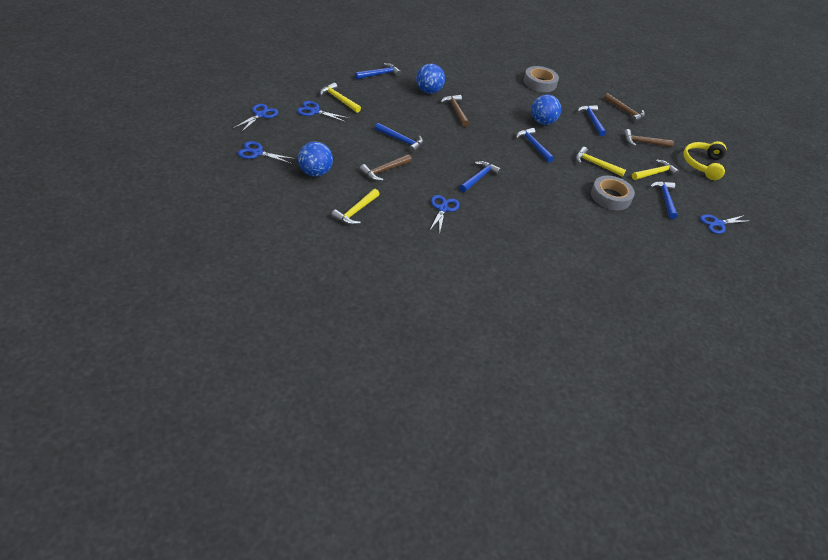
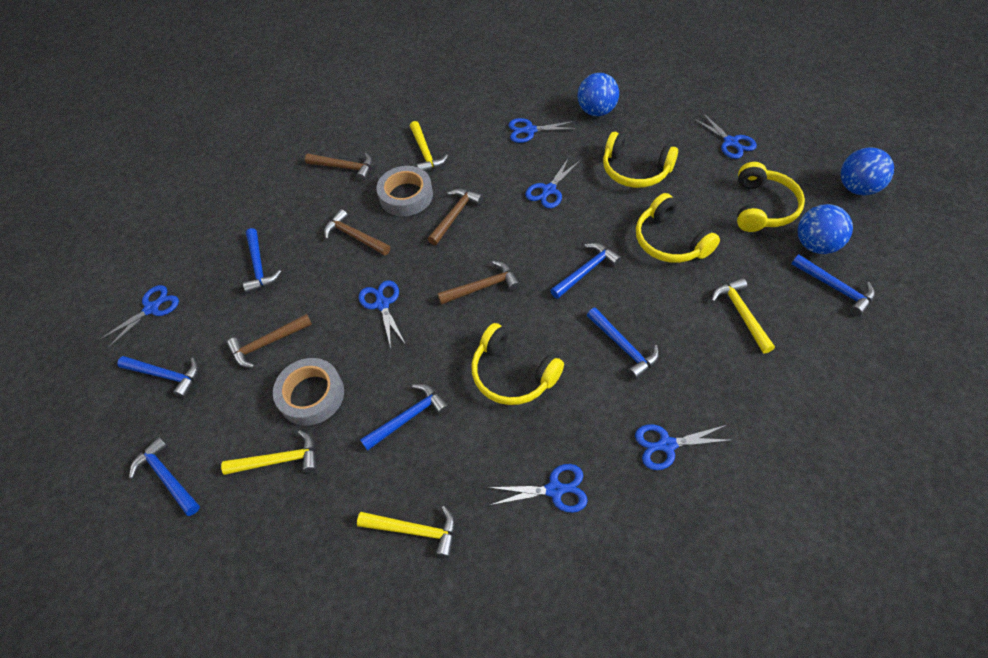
blue hammer: [355,63,401,79] [375,123,423,153] [460,161,501,192] [516,128,554,162] [577,105,606,136] [650,181,678,219] = 6 -> [117,356,198,398] [129,437,200,516] [243,228,281,293] [360,384,449,451] [550,243,622,299] [587,308,659,380] [791,254,875,316] = 7
blue scissors: [234,104,278,132] [238,141,296,164] [297,101,349,122] [429,195,460,235] [700,214,749,234] = 5 -> [99,285,179,349] [359,280,406,348] [488,464,588,513] [508,118,578,143] [525,157,580,208] [635,424,732,470] [693,112,757,159] = 7
brown hammer: [360,154,412,181] [441,95,469,127] [604,93,645,122] [624,129,674,147] = 4 -> [227,314,312,368] [305,153,372,181] [324,209,390,256] [428,189,483,245] [437,261,520,305] = 5
yellow headphones: [683,141,727,180] = 1 -> [472,323,564,405] [603,132,678,188] [636,193,720,263] [737,162,805,232] = 4

